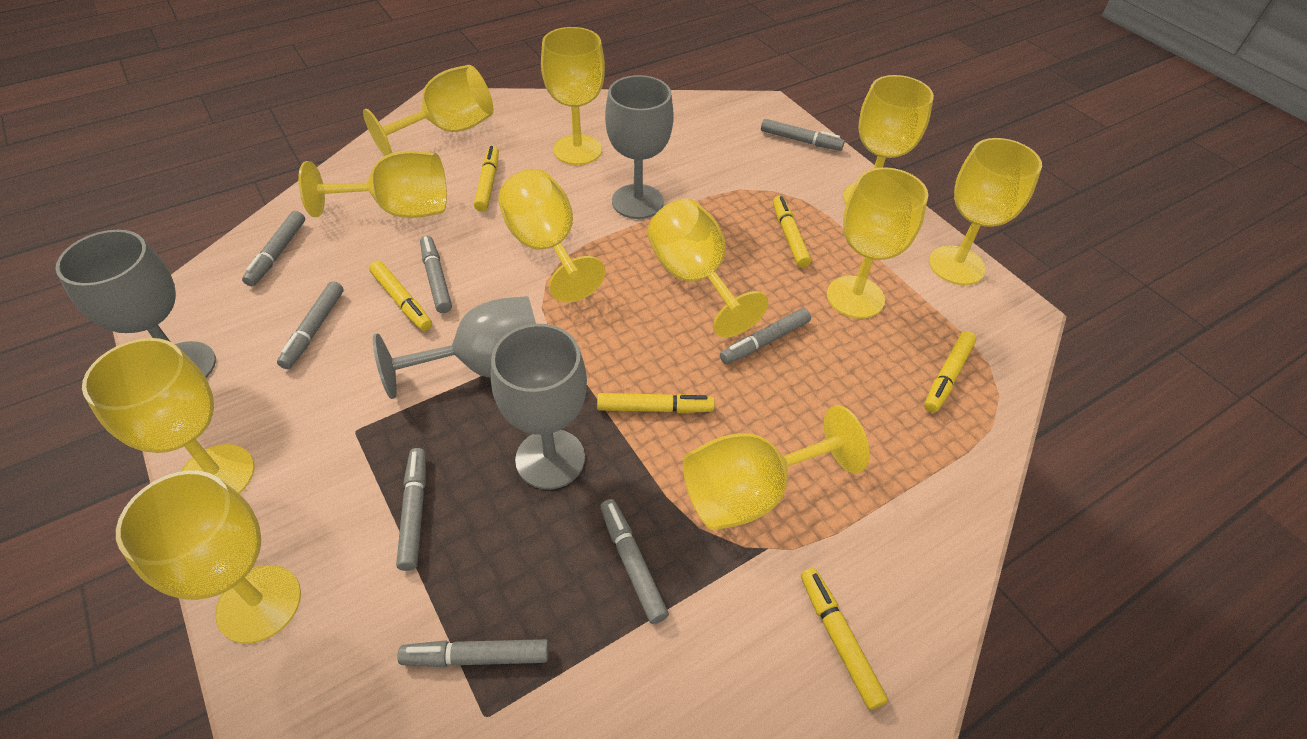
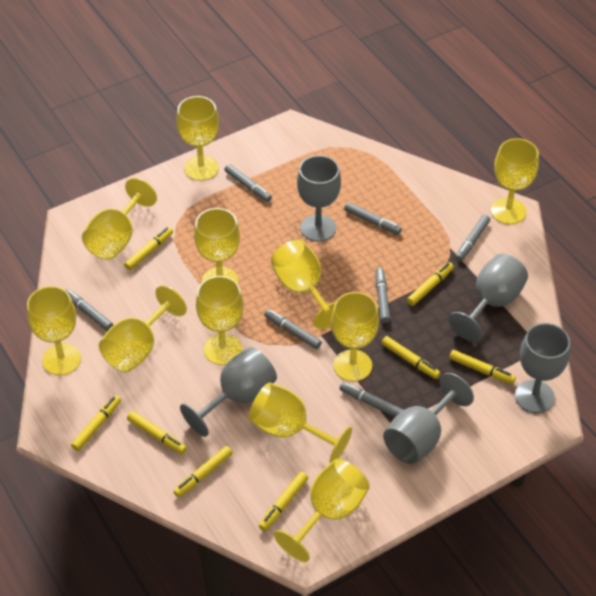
grey goblet: [56,230,216,378] [373,296,536,399] [491,324,587,489] [605,75,674,219] = 4 -> [180,347,277,437] [297,155,341,242] [383,373,474,464] [448,254,528,342] [515,323,570,413] = 5
grey marker: [242,211,305,286] [277,281,344,369] [396,448,426,571] [397,639,549,667] [420,236,452,313] [600,499,669,624] [720,308,811,364] [761,119,845,151] = 8 -> [66,289,113,331] [224,164,272,202] [264,309,322,349] [339,382,404,417] [344,202,402,235] [375,268,390,323] [455,215,490,261] = 7
yellow marker: [369,261,432,331] [474,146,499,212] [597,393,715,413] [773,196,811,268] [801,568,888,710] [924,331,976,413] = 6 -> [71,395,121,451] [124,227,173,270] [127,411,187,454] [173,446,233,498] [259,472,308,531] [382,336,441,379] [407,262,454,306] [449,350,516,384] = 8

